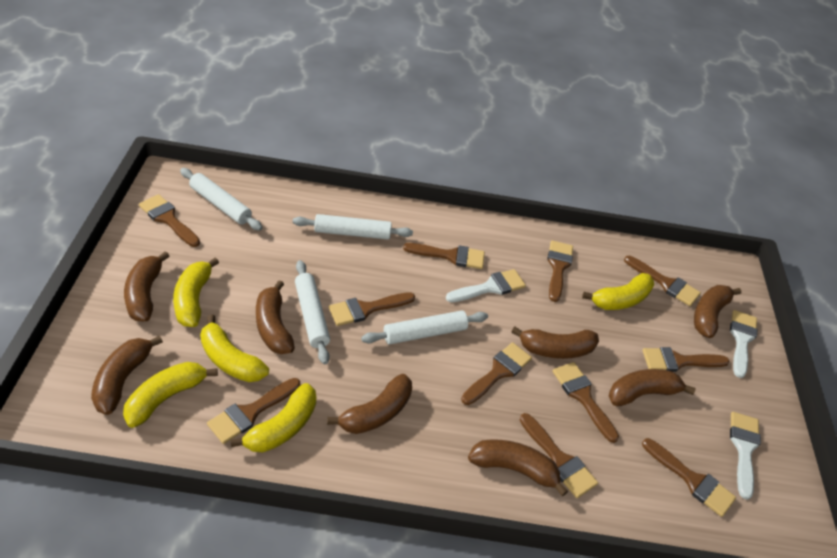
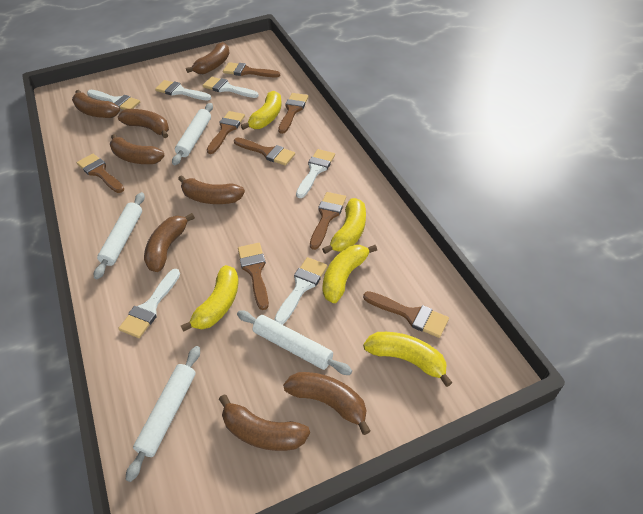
brown brush: [139,194,200,247] [207,378,300,444] [329,292,415,326] [403,243,485,269] [461,342,532,405] [520,413,598,498] [547,240,573,302] [552,362,619,443] [624,256,701,306] [642,347,730,372] [642,438,736,517] = 11 -> [77,154,124,193] [207,111,245,154] [223,62,280,77] [234,137,295,166] [238,243,269,310] [278,93,308,134] [310,192,346,250] [363,291,449,338] = 8
white brush: [446,269,526,302] [730,310,758,378] [730,412,761,500] = 3 -> [87,90,140,110] [118,269,180,338] [155,80,211,100] [202,77,259,98] [274,257,327,325] [296,149,335,198] = 6

